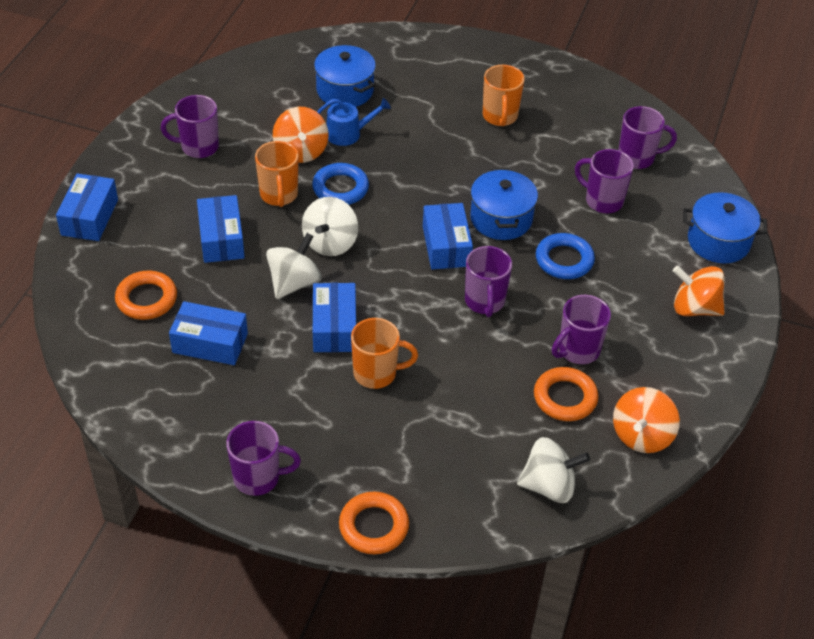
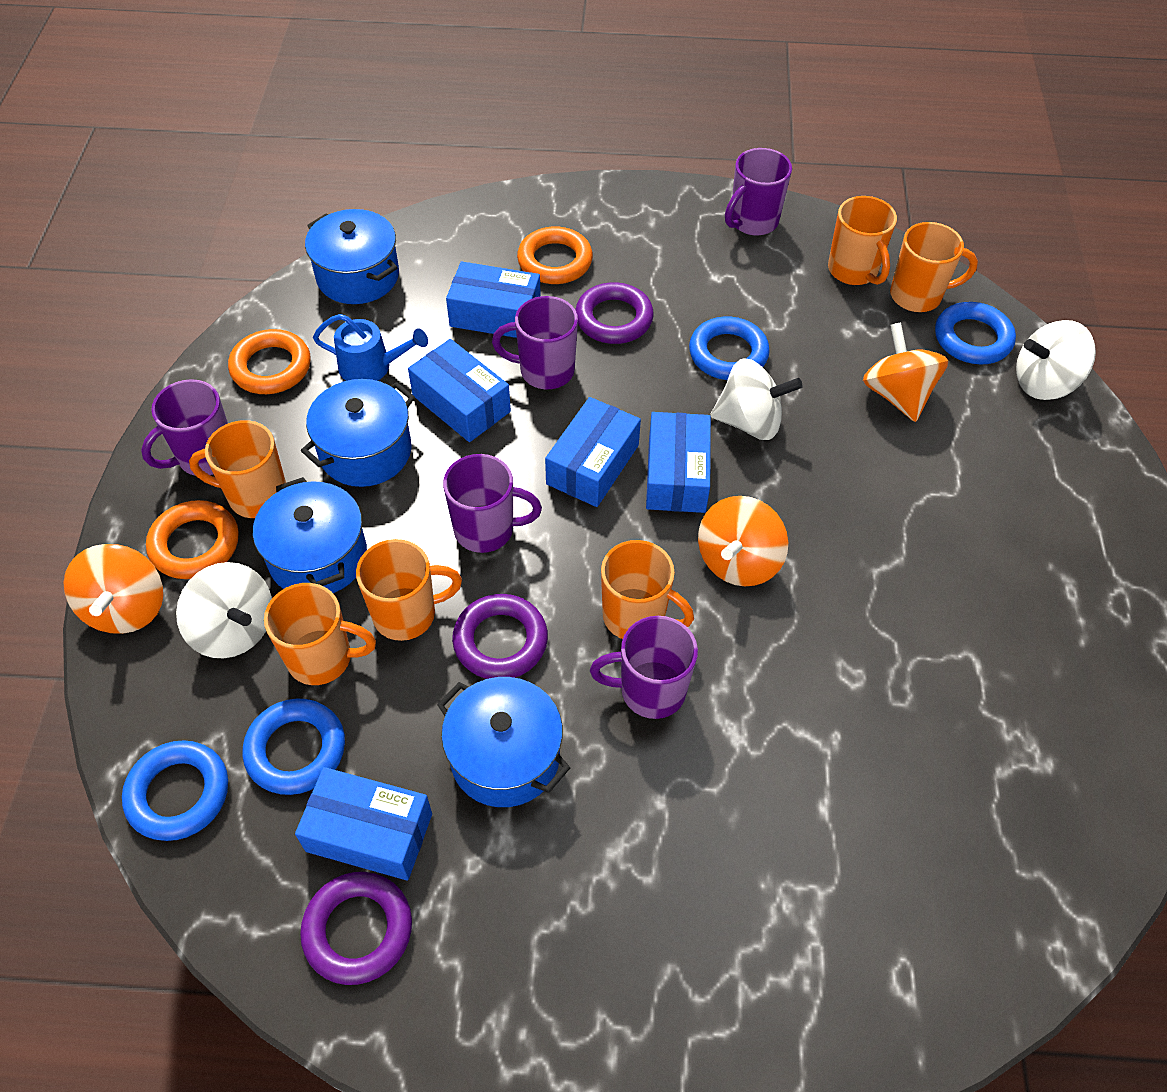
blue pot: [314,45,376,107] [470,169,538,240] [683,192,767,263] = 3 -> [253,477,367,593] [301,379,415,487] [305,209,399,304] [437,677,570,807] = 4
blue ring: [312,163,369,205] [536,233,595,279] = 2 -> [122,740,228,841] [243,699,345,795] [689,316,770,380] [935,302,1016,364] = 4
orange mug: [255,141,298,207] [351,318,418,389] [483,65,524,126] = 3 -> [189,420,286,518] [264,583,376,685] [356,539,462,641] [601,540,694,639] [828,196,897,285] [890,222,978,312] = 6
purple mug: [161,95,219,158] [226,421,301,496] [465,246,512,317] [552,295,611,364] [575,149,634,213] [618,106,677,169] = 6 -> [141,379,228,475] [443,454,542,553] [492,296,578,389] [590,616,698,719] [725,148,792,236] = 5
purple ring: none = 0 -> [300,872,412,985] [452,594,548,679] [575,282,654,344] = 3

